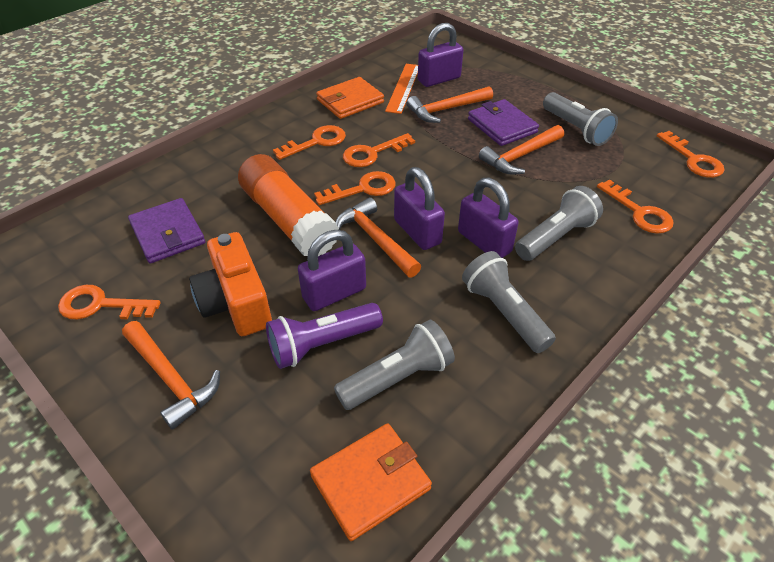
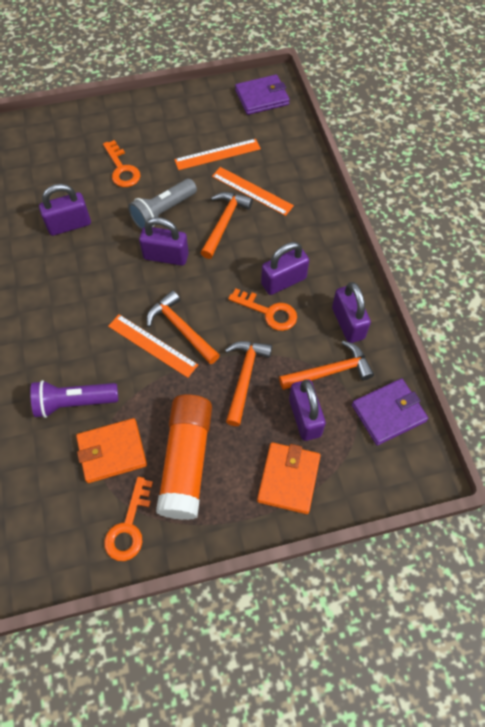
grey flashlight: [334,320,455,410] [462,251,556,353] [515,186,603,261] [543,92,618,146] = 4 -> [128,179,197,230] = 1
orange camera: [189,232,272,336] = 1 -> none = 0
orange key: [58,285,161,320] [273,125,346,160] [314,171,396,205] [343,133,415,167] [597,179,674,234] [657,131,724,178] = 6 -> [103,140,140,187] [104,477,153,561] [228,288,297,331] = 3
orange ruler: [385,64,418,114] = 1 -> [108,314,198,378] [174,139,261,170] [212,167,294,216] = 3
purple padlock: [298,230,366,311] [394,167,445,250] [418,23,463,87] [458,178,519,258] = 4 -> [39,184,91,236] [139,217,189,266] [261,242,309,295] [289,379,326,441] [332,282,371,343] = 5

